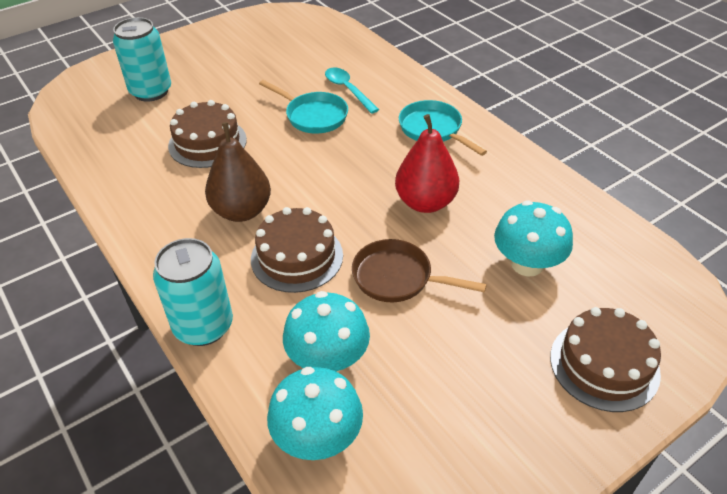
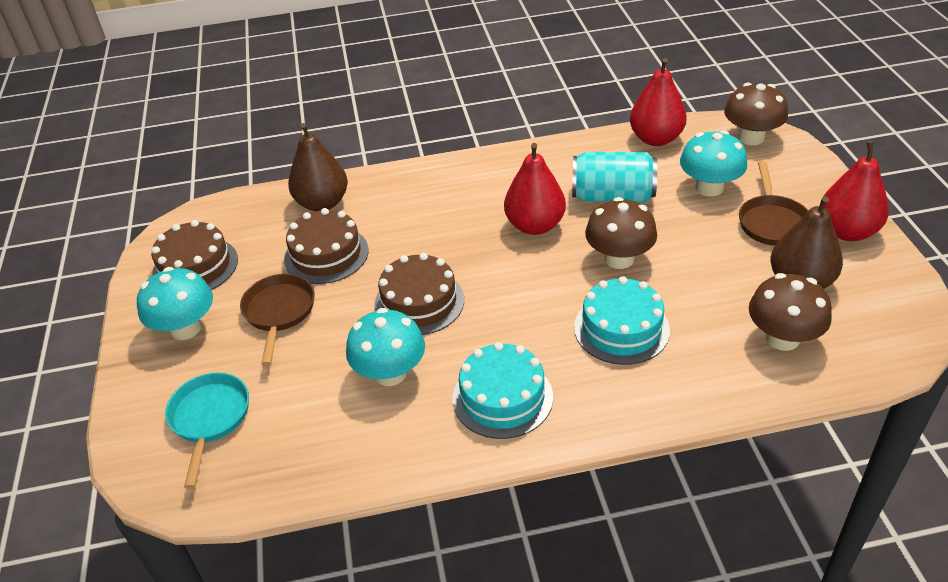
brown mushroom: none = 0 -> [585,197,657,269] [724,83,788,145] [749,273,832,351] = 3
brown pan: [352,239,487,302] = 1 -> [240,274,315,366] [739,161,808,246] = 2
brown pear: [205,122,271,222] = 1 -> [288,123,348,211] [770,196,843,289] = 2
red pear: [395,114,459,213] = 1 -> [504,143,566,235] [630,58,687,146] [820,141,889,241] = 3
turquoise cake: none = 0 -> [452,342,553,439] [574,276,670,365] = 2
turquoise can: [113,17,171,102] [153,238,233,346] = 2 -> [572,152,658,203] = 1
turquoise pan: [259,80,348,134] [399,100,487,156] = 2 -> [165,373,249,489] = 1
turquoise spoon: [325,68,379,114] = 1 -> none = 0

